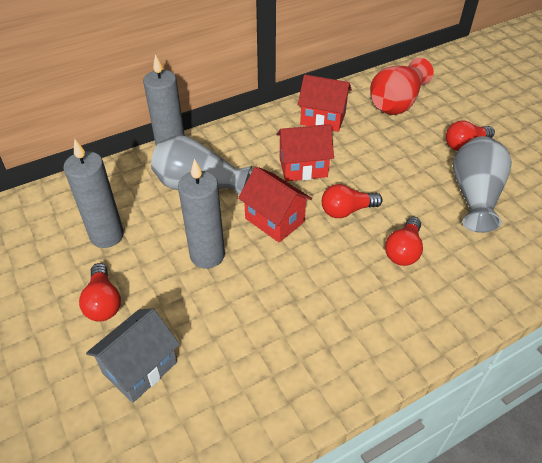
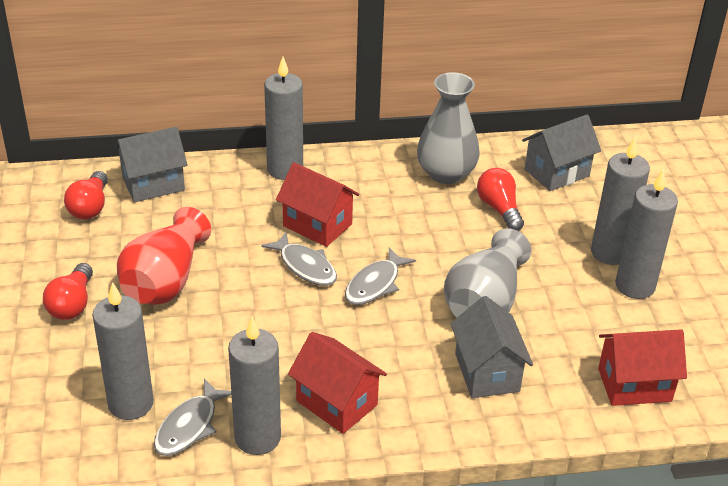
grey candle: [63,138,124,248] [143,54,185,145] [178,159,225,269] = 3 -> [92,282,154,420] [228,317,281,455] [264,57,303,180] [591,137,650,265] [615,169,678,299] = 5
grey fish: none = 0 -> [154,379,231,456] [261,232,337,286] [345,247,416,305] = 3
grey house: [86,309,180,403] = 1 -> [114,127,188,202] [451,296,533,398] [522,114,601,191] = 3
red light bulb: [79,263,121,322] [322,184,383,218] [385,217,423,266] [446,121,495,151] = 4 -> [43,263,93,320] [64,171,108,220] [477,168,524,231] = 3

